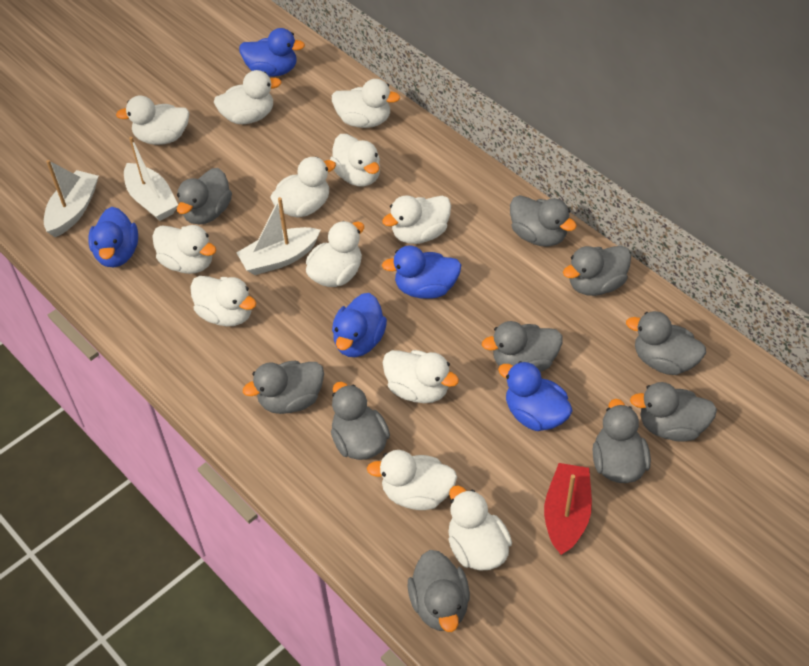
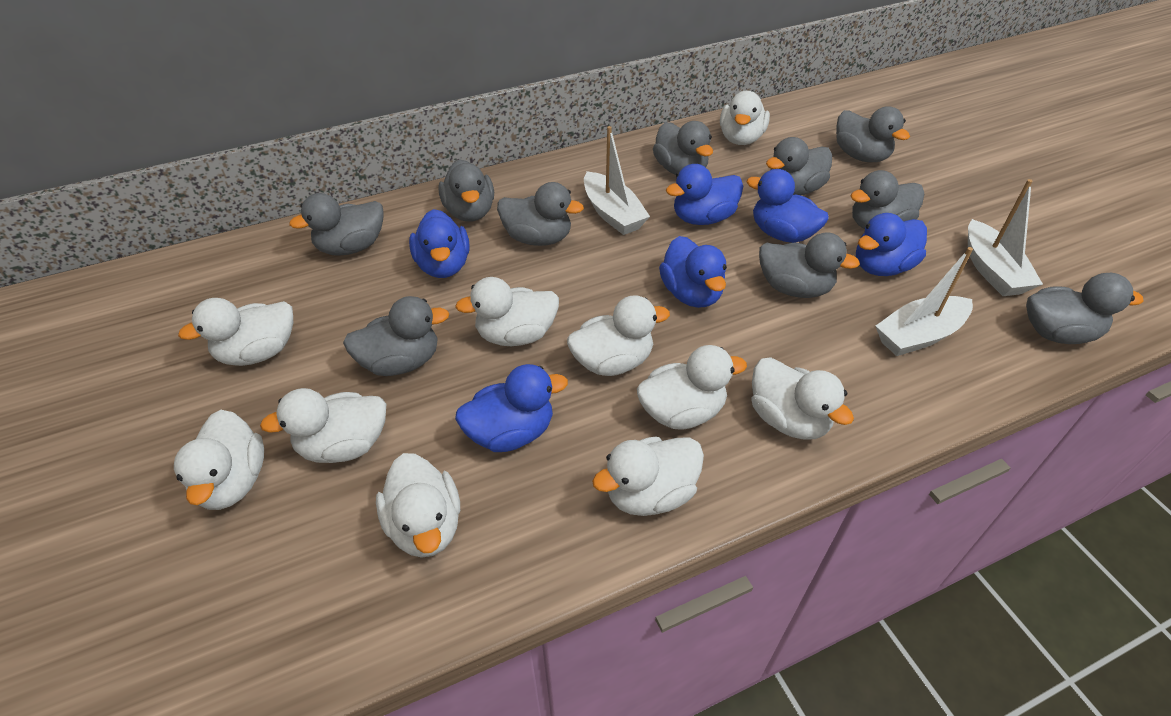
blue duck: [88,207,138,267] [239,28,305,77] [332,293,387,357] [382,246,461,299] [498,361,573,431] = 5 -> [409,209,470,278] [455,364,568,452] [659,236,727,308] [666,164,743,225] [747,169,829,243] [856,213,927,276] = 6
red boat: [544,463,592,555] = 1 -> none = 0
white duck: [116,96,189,145] [152,225,216,274] [190,276,256,327] [214,70,282,124] [270,157,336,217] [306,221,364,287] [330,134,380,186] [332,79,400,128] [367,450,457,510] [382,195,451,244] [383,350,459,403] [448,486,512,571] = 12 -> [174,410,264,510] [178,298,293,366] [260,388,386,463] [376,453,460,558] [455,277,559,346] [567,295,670,376] [592,437,704,516] [637,345,747,429] [720,91,770,145] [751,357,854,440] = 10

